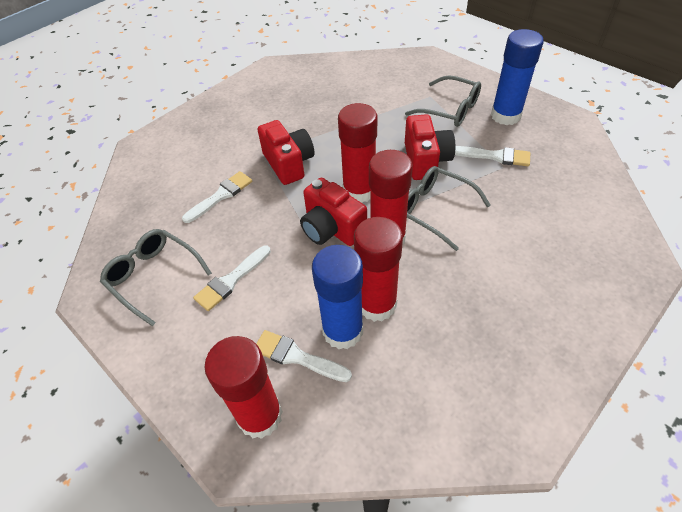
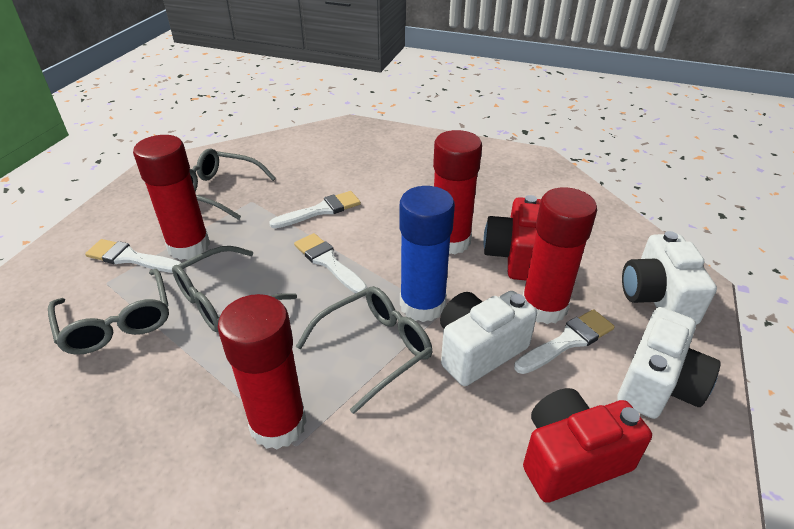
blue glue stick: [312,245,363,349] [491,29,544,125] = 2 -> [400,186,455,322] = 1
grey glasses: [100,229,212,326] [405,75,481,127] [407,166,491,251] = 3 -> [48,269,169,355] [172,246,297,332] [189,148,276,220] [296,286,432,414] = 4
red camera: [258,120,315,185] [300,178,367,246] [405,114,455,180] = 3 -> [483,195,541,281] [523,388,652,503] = 2
white camera: none = 0 -> [440,291,537,386] [618,307,720,419] [622,231,717,325] = 3

